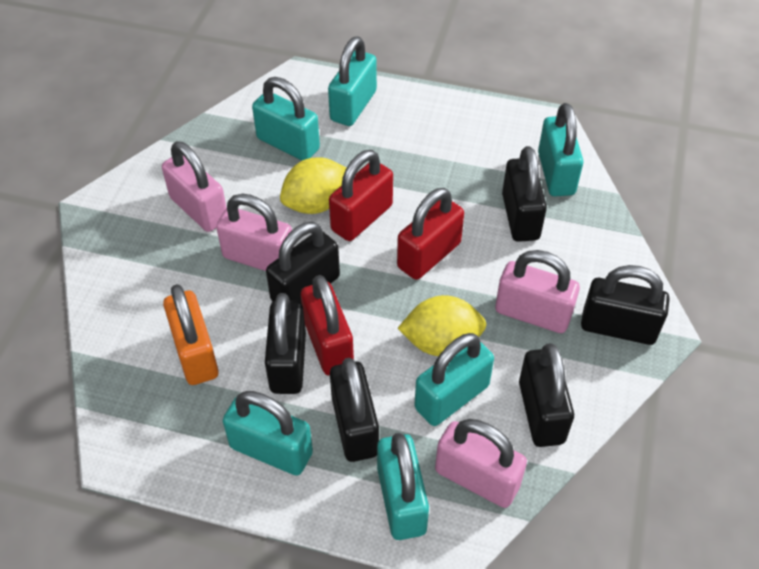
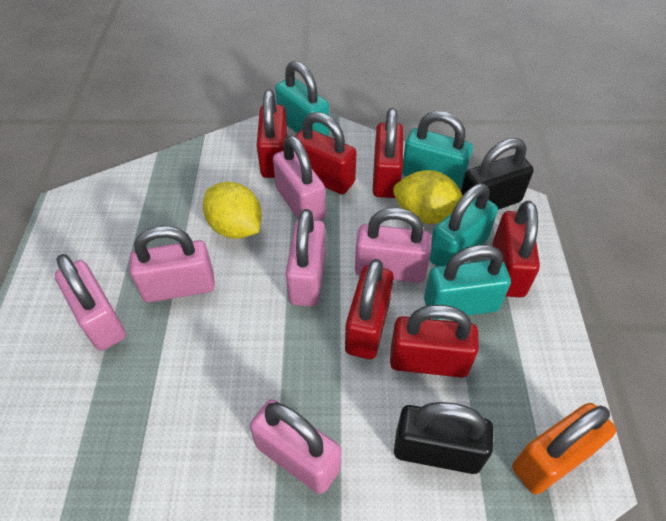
black padlock: [265,293,306,394] [266,222,340,303] [330,358,379,462] [502,146,547,242] [519,344,574,447] [581,265,669,345] = 6 -> [394,402,493,474] [461,138,534,210] = 2
pink padlock: [162,141,227,232] [216,193,292,271] [435,419,527,508] [495,250,580,333] = 4 -> [55,254,126,351] [130,226,215,302] [250,399,341,494] [273,135,325,220] [286,209,325,306] [355,208,432,283] = 6
red padlock: [301,275,354,375] [329,150,393,241] [397,188,464,280] = 3 -> [257,90,288,178] [295,112,357,194] [345,259,394,359] [373,108,403,198] [390,305,479,378] [493,201,540,298] = 6
turquoise padlock: [223,391,313,476] [252,77,320,160] [328,36,377,126] [377,433,429,540] [414,333,494,426] [538,103,583,196] = 6 -> [275,61,329,136] [402,111,473,189] [424,245,511,320] [429,183,498,266] = 4

